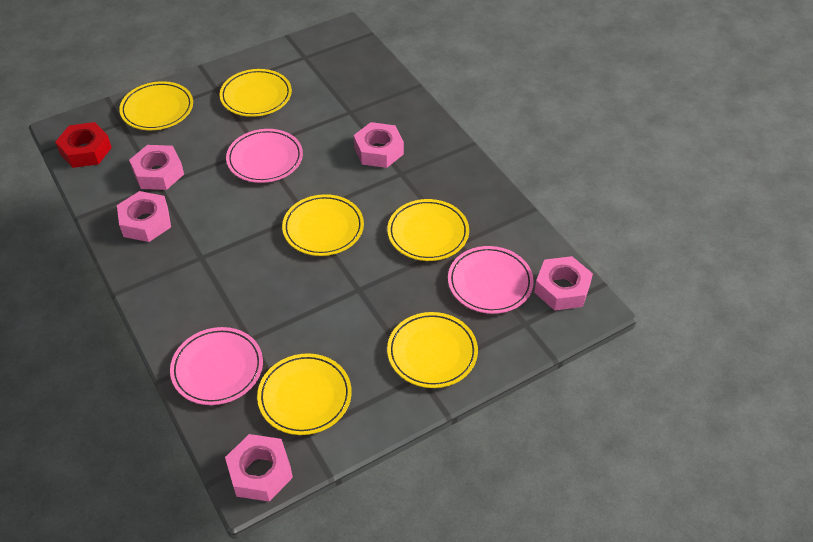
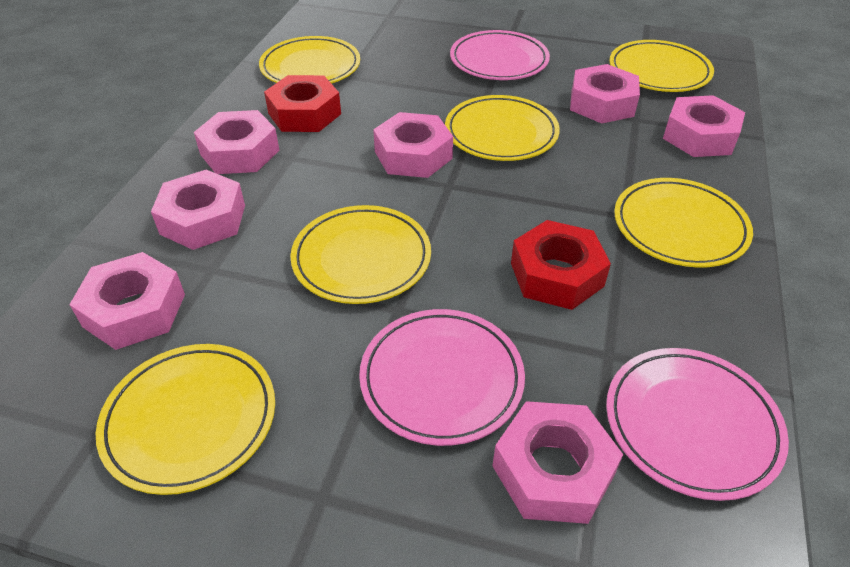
pink nut: [117,191,171,242] [129,145,184,190] [225,434,293,502] [354,122,404,168] [534,256,593,311] = 5 -> [69,252,185,350] [151,170,245,250] [194,110,279,174] [373,112,453,178] [492,401,623,524] [570,64,640,124] [663,95,745,157] = 7
red nut: [55,122,112,168] = 1 -> [264,75,341,132] [511,220,611,310] = 2

